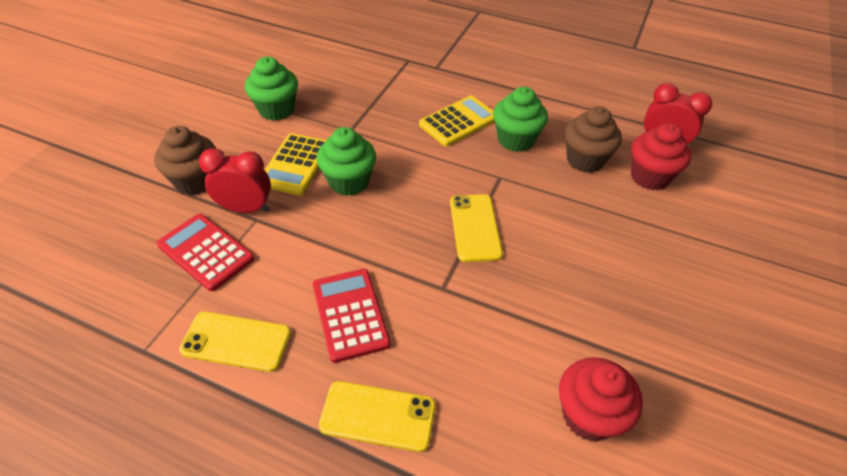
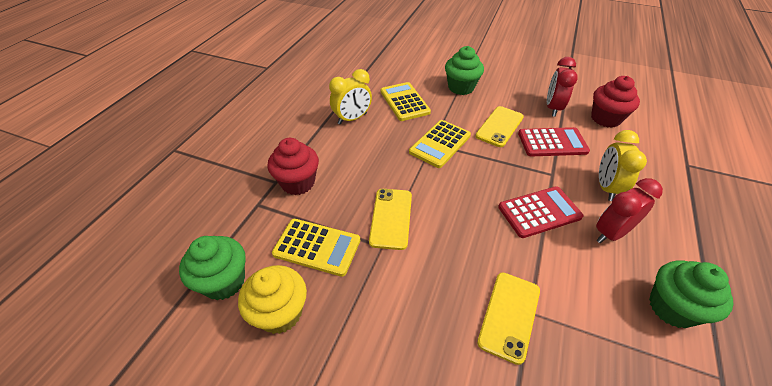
brown cupcake: [154,126,216,195] [565,106,622,173] = 2 -> none = 0
yellow calculator: [265,133,326,195] [419,95,495,146] = 2 -> [272,219,360,277] [381,82,431,121] [409,120,471,168] = 3
yellow clock: none = 0 -> [329,69,372,125] [599,130,647,201] = 2
yellow cupcake: none = 0 -> [238,265,307,334] = 1

